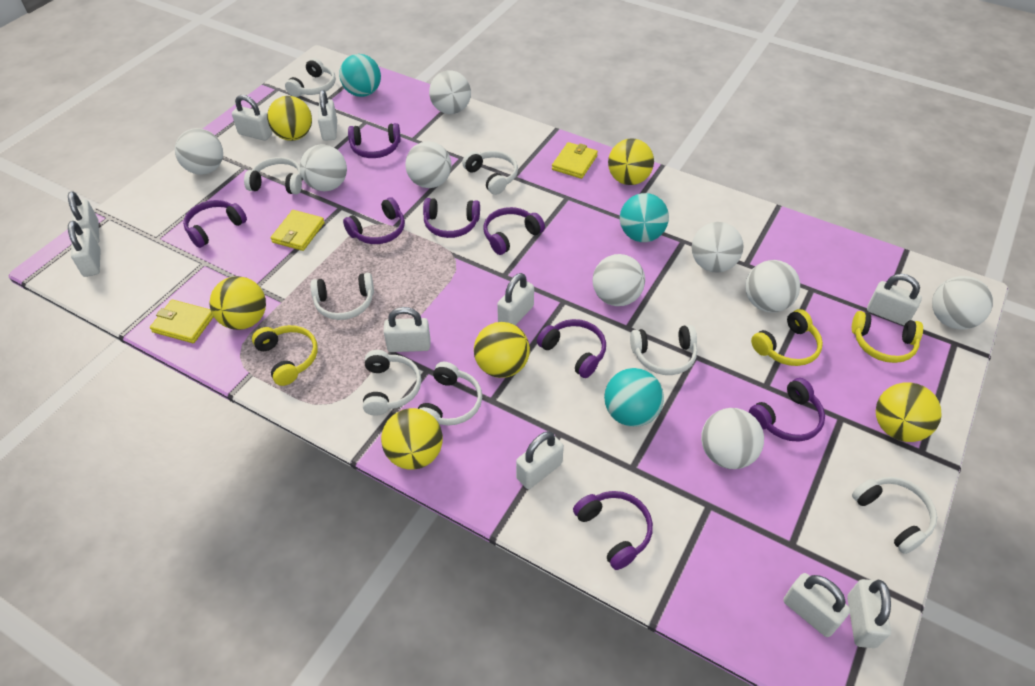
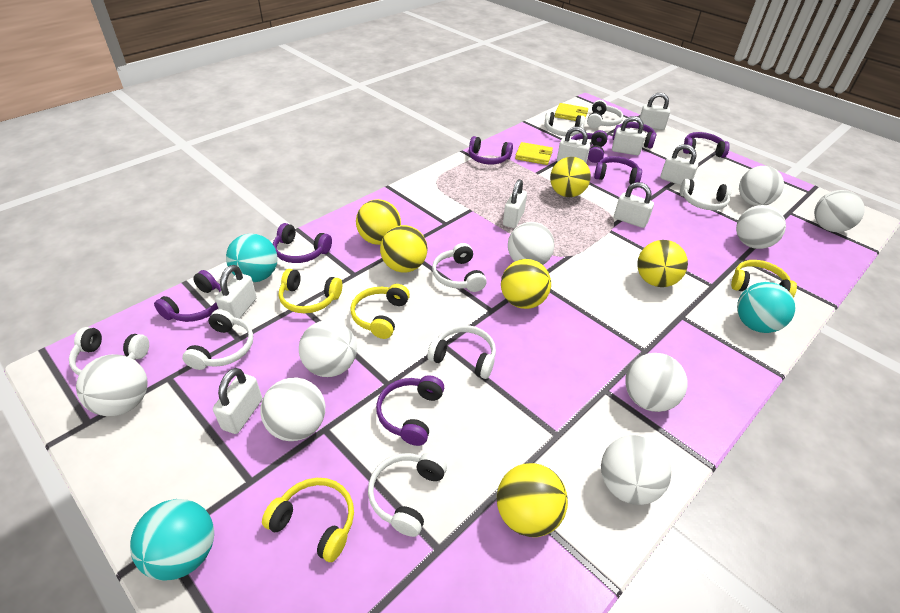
white padlock: [68,191,99,243] [68,221,101,277] [232,95,272,141] [318,90,337,141] [384,307,430,352] [497,273,534,325] [516,431,564,489] [783,573,850,637] [847,579,891,648] [867,274,922,326] = 10 -> [213,368,262,434] [215,265,257,319] [503,179,527,228] [557,127,590,163] [612,116,645,156] [614,182,654,228] [640,93,670,130] [660,144,698,185] = 8
yellow headphones: [252,325,318,386] [751,309,823,366] [852,311,923,363] = 3 -> [262,478,354,562] [279,269,342,313] [351,284,410,339] [731,260,797,298] = 4
yellow wallet: [150,300,214,343] [271,210,325,251] [552,142,598,179] = 3 -> [515,142,553,165] [555,103,588,121] = 2

